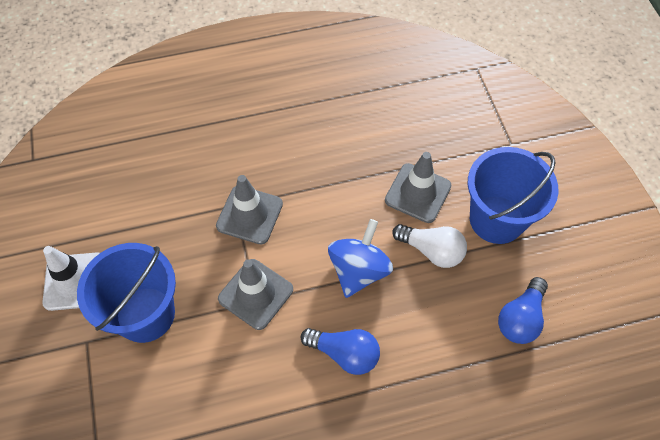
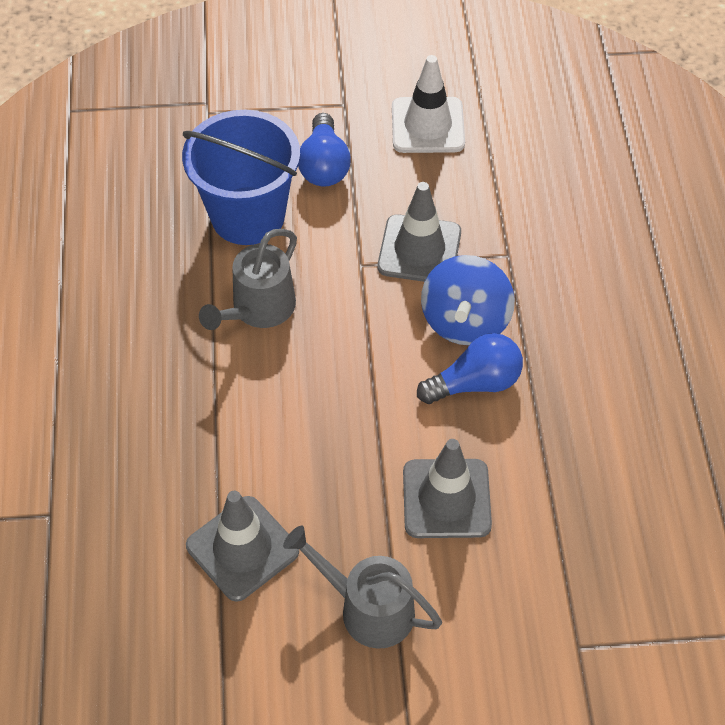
blue bucket: [77,243,176,343] [468,147,559,244] = 2 -> [182,110,300,245] = 1
grey watering can: none = 0 -> [199,229,297,330] [283,526,442,649] = 2
white light bulb: [392,224,467,268] = 1 -> none = 0

